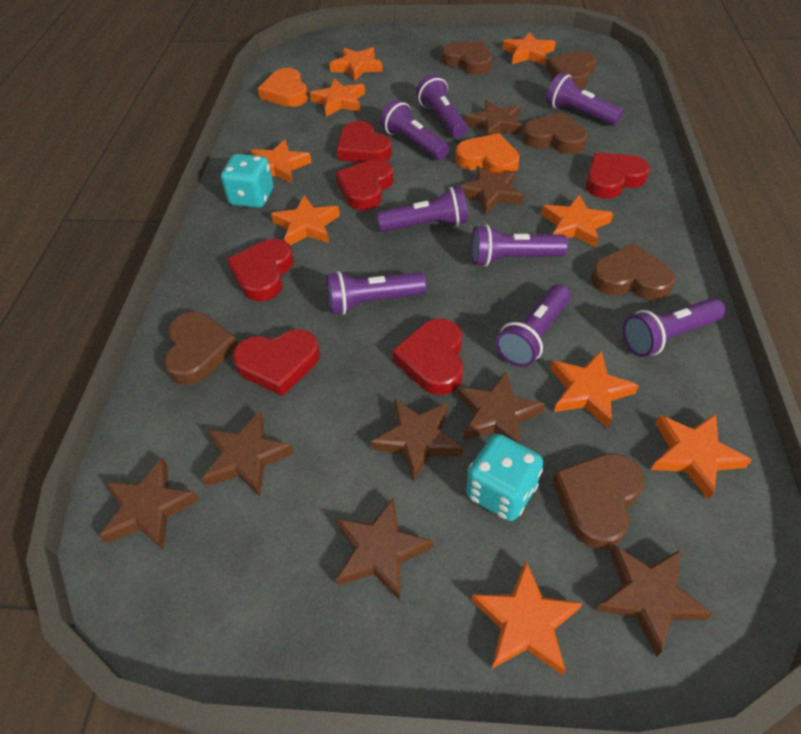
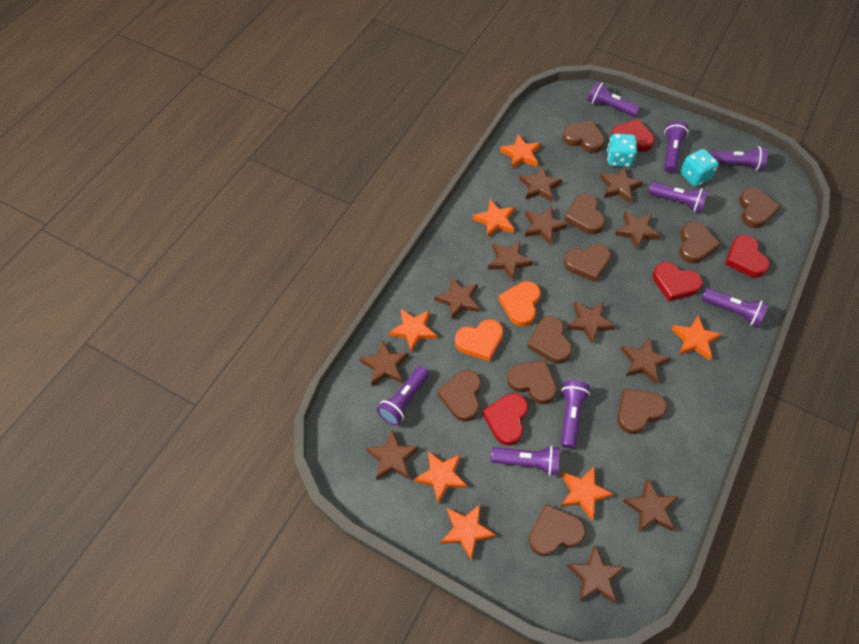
brown heart: [164,312,238,385] [442,41,492,75] [523,112,587,154] [546,51,597,89] [552,453,644,550] [591,244,676,300] = 6 -> [438,370,481,422] [507,360,557,404] [527,316,572,364] [529,504,586,556] [562,120,605,153] [564,194,605,234] [564,244,611,282] [617,388,667,434] [679,221,721,264] [739,187,780,228] = 10
brown star: [99,458,200,550] [202,411,294,497] [336,497,433,601] [371,399,463,482] [457,372,545,444] [460,166,524,216] [465,100,523,136] [596,545,713,657] = 8 -> [360,340,409,386] [366,430,419,480] [434,277,480,320] [488,241,533,281] [519,166,562,202] [525,206,568,245] [567,302,616,344] [567,545,625,603] [599,167,643,203] [615,211,661,250] [621,338,671,384] [623,479,678,532] = 12
orange star: [251,139,312,184] [271,195,340,245] [310,78,365,117] [329,47,383,81] [471,562,583,675] [503,32,556,65] [541,194,613,248] [550,350,639,429] [651,414,752,500] = 9 -> [389,309,437,353] [414,451,467,504] [441,504,496,560] [472,200,515,238] [500,135,541,169] [560,466,613,520] [671,316,722,361] = 7
red heart: [227,239,294,301] [233,329,320,396] [336,159,394,211] [337,121,392,163] [392,318,463,395] [586,152,650,199] = 6 -> [482,393,528,446] [611,119,654,152] [653,262,703,301] [725,235,770,278] = 4

